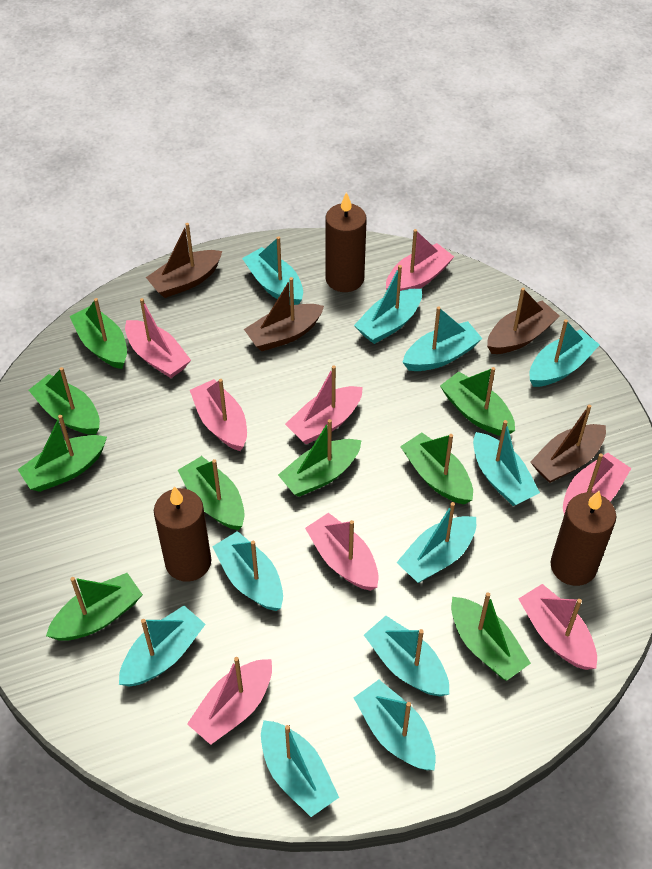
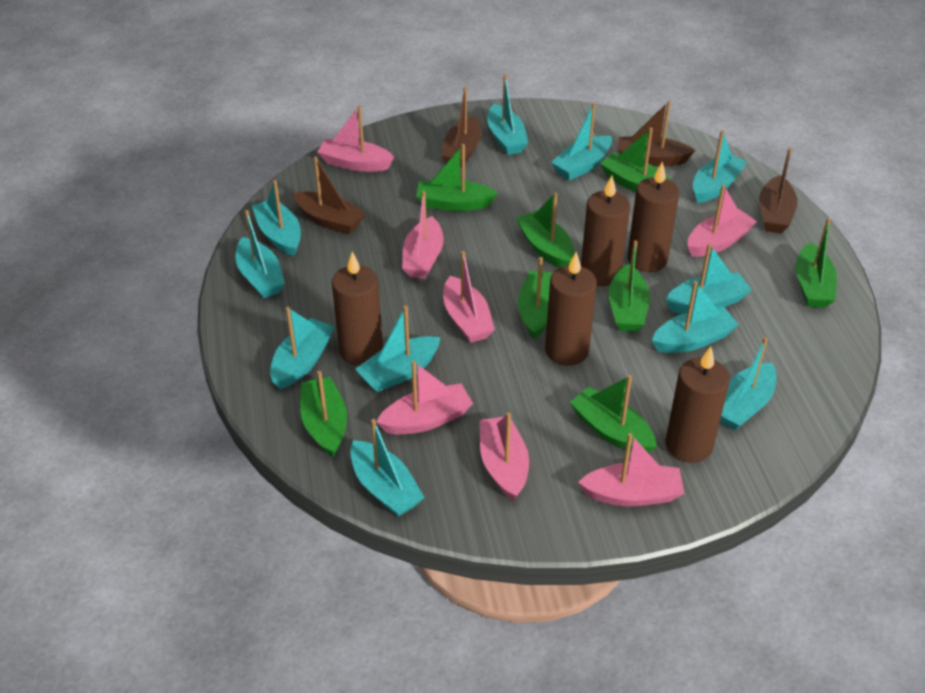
brown candle: [154,486,212,582] [325,192,367,292] [550,491,617,586] = 3 -> [332,252,383,366] [545,252,597,366] [581,176,630,286] [627,161,679,272] [665,346,730,463] = 5
green boat: [18,415,107,492] [28,367,100,435] [46,573,143,641] [69,298,127,369] [178,456,245,530] [278,419,362,497] [400,433,473,505] [440,367,515,436] [451,592,531,681] = 9 -> [300,371,347,457] [416,144,497,211] [516,193,575,268] [518,257,553,339] [569,375,657,453] [600,127,671,192] [609,240,650,332] [795,218,837,308] = 8
pink boat: [125,298,191,378] [187,657,272,745] [190,379,247,451] [285,365,363,444] [305,513,379,591] [386,229,454,291] [519,584,597,670] [563,452,631,514] = 8 -> [317,105,394,172] [376,361,473,434] [402,191,444,279] [443,251,495,343] [479,412,529,501] [578,433,684,506] [688,185,757,257] = 7

